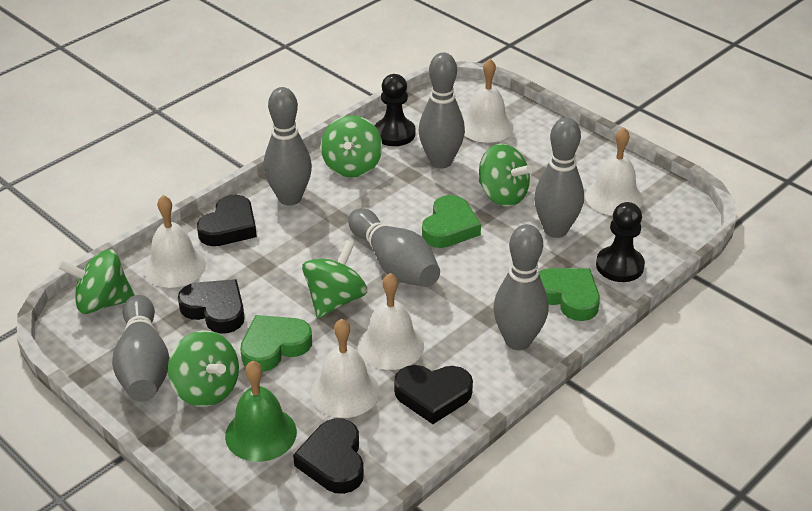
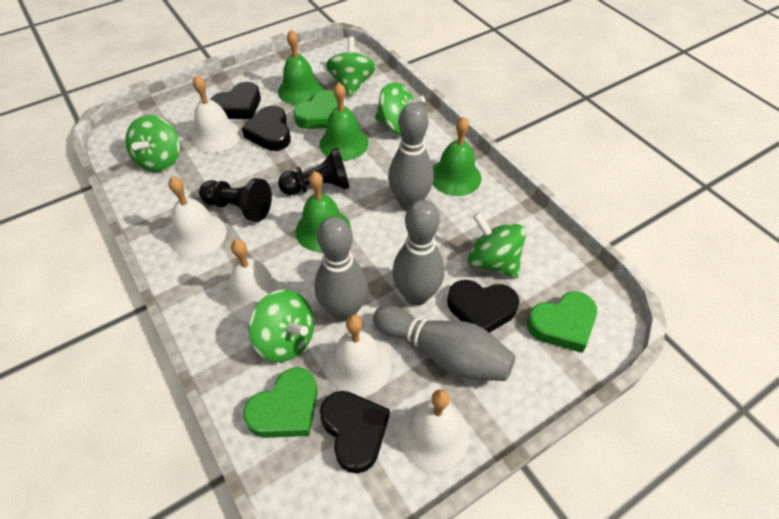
green bell: [225,360,297,462] = 1 -> [278,29,323,105] [295,171,351,252] [319,82,369,161] [432,116,482,196] = 4
grey bowling pin: [112,295,169,402] [264,87,312,206] [348,208,440,287] [419,52,465,169] [493,224,548,350] [534,117,584,238] = 6 -> [314,216,368,321] [373,305,516,381] [388,103,434,211] [392,200,445,306] = 4

